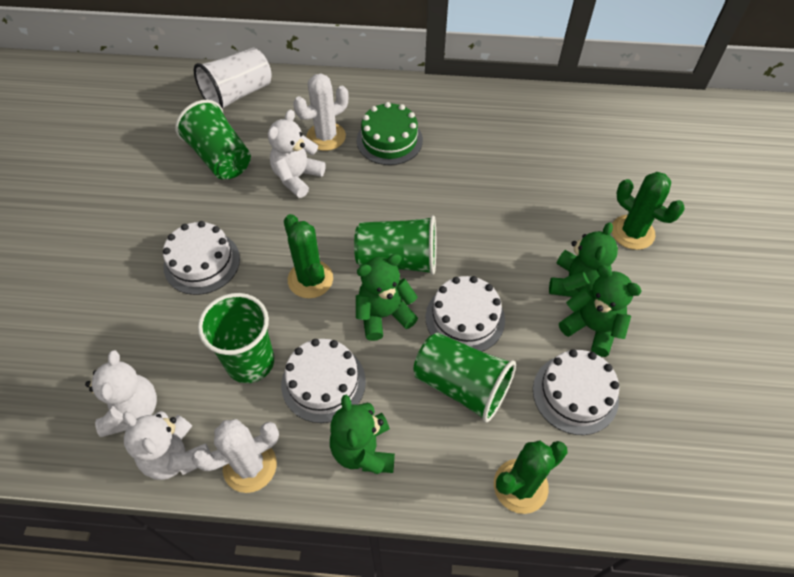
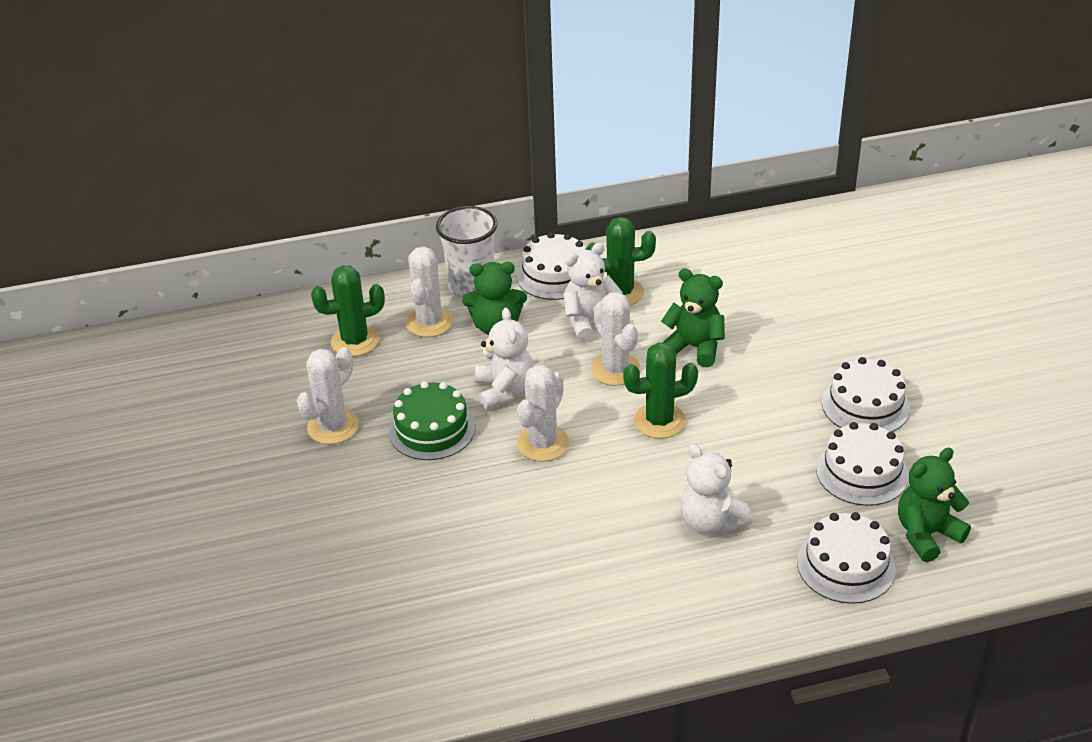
green cup: [175,100,251,180] [198,293,274,383] [354,215,436,275] [413,333,516,423] = 4 -> none = 0
green teddy bear: [330,395,395,474] [356,254,418,341] [549,222,618,297] [559,265,641,357] = 4 -> [462,262,527,335] [661,268,725,367] [898,448,971,562] = 3
white cactus: [192,419,279,493] [293,74,348,151] = 2 -> [297,347,359,444] [405,246,453,337] [517,365,569,462] [590,292,640,386] = 4

